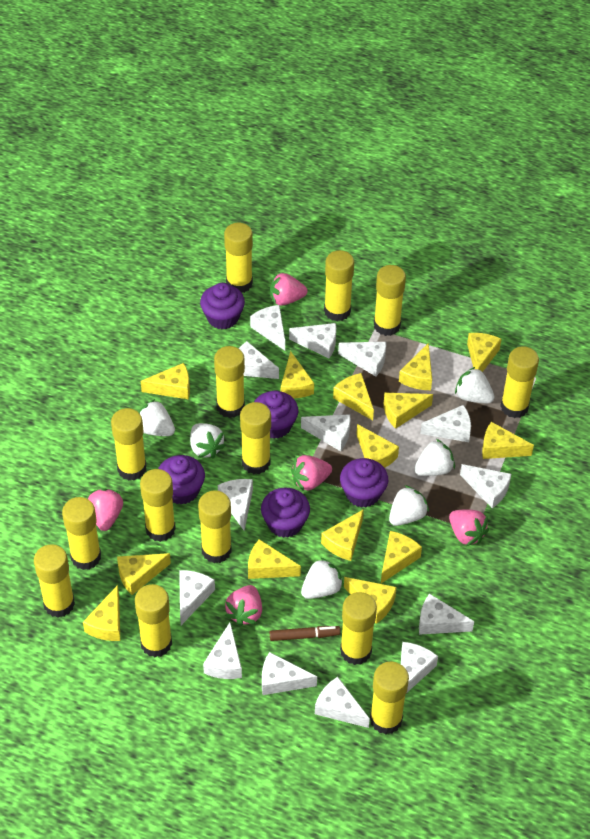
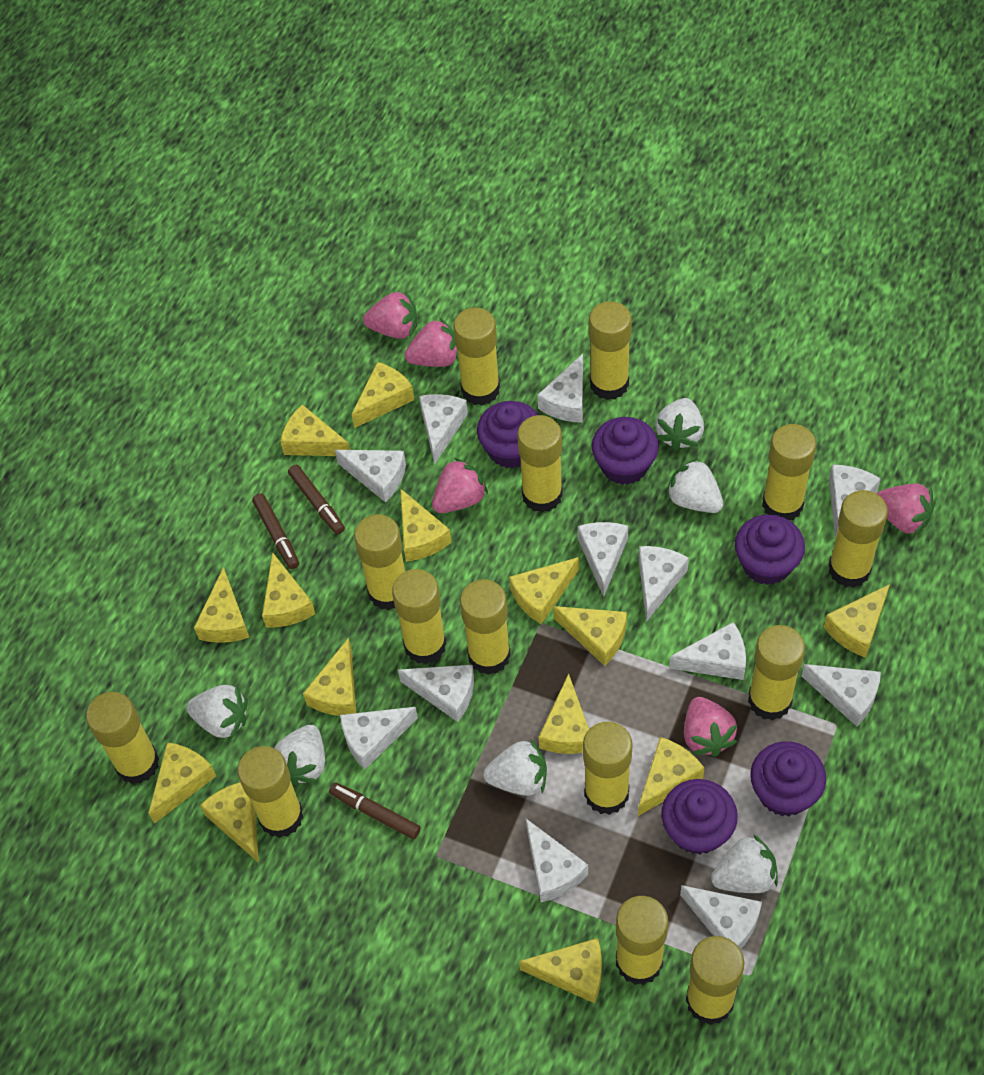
brown marker: [270,626,341,641] = 1 -> [252,493,299,569] [288,465,345,534] [329,783,421,839] = 3
white cheese: [179,570,215,625] [203,622,242,679] [218,479,253,531] [239,341,279,379] [250,305,285,351] [262,652,317,695] [289,323,336,358] [301,414,350,451] [315,677,370,728] [338,342,386,377] [401,642,438,692] [419,593,474,635] [420,405,471,442] [460,464,511,508] = 14 -> [335,450,406,503] [340,707,418,770] [398,665,474,722] [419,394,468,465] [526,819,588,902] [538,354,583,423] [578,522,628,597] [638,546,689,622] [669,622,746,680] [680,885,762,949] [801,664,881,727] [829,465,881,538] = 12

